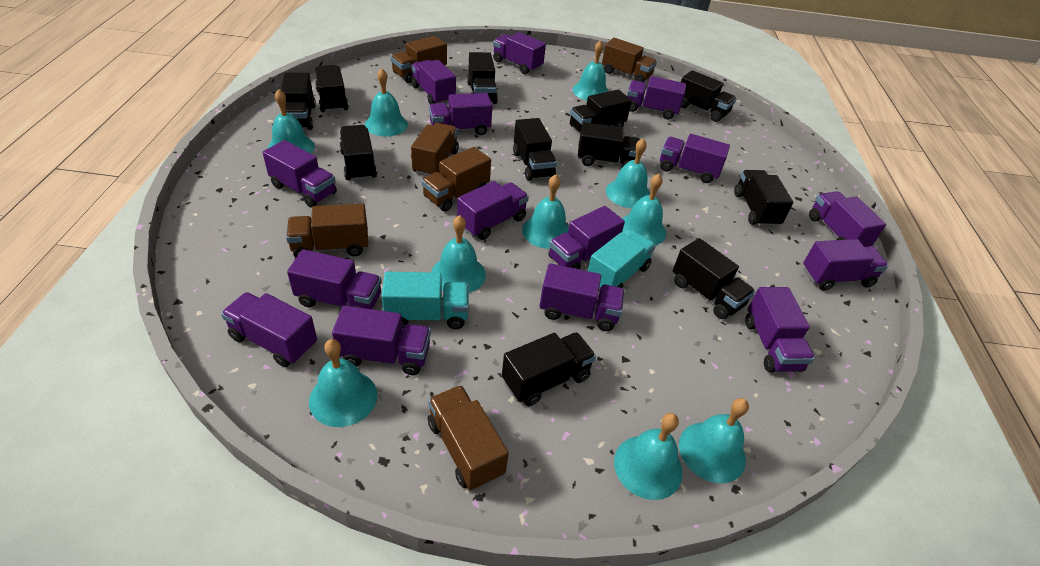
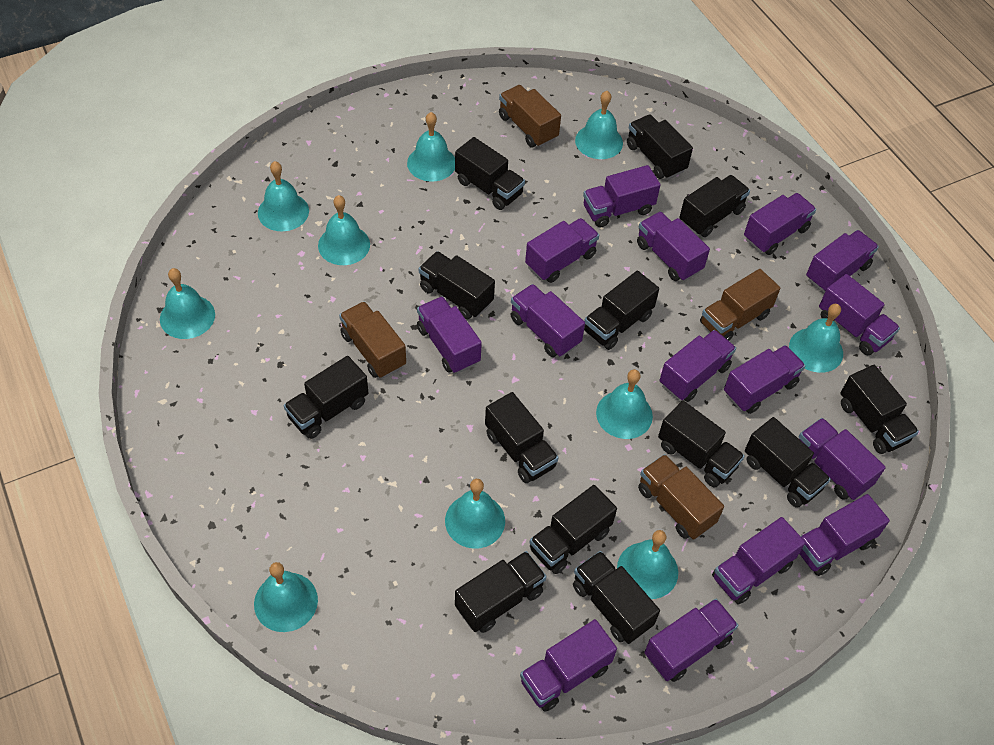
black truck: [281,73,316,130] [315,65,349,112] [340,125,377,181] [467,52,498,104] [502,332,596,406] [513,118,557,181] [570,90,632,133] [578,122,641,167] [673,238,755,319] [681,70,737,122] [734,170,793,227] = 11 -> [284,356,369,439] [419,251,495,319] [455,137,525,210] [455,551,547,633] [485,392,559,483] [529,485,617,574] [573,551,660,644] [584,271,659,350] [627,114,693,179] [658,401,745,487] [679,175,750,237] [745,417,831,507] [840,365,919,454] = 13
brown truck: [286,204,368,258] [391,36,447,83] [411,123,459,176] [421,147,491,211] [428,385,509,490] [602,38,657,82] = 6 -> [339,301,406,378] [499,85,561,148] [638,454,724,540] [700,269,780,341] = 4
turquoise truck: [382,272,469,329] [588,231,656,291] = 2 -> none = 0

